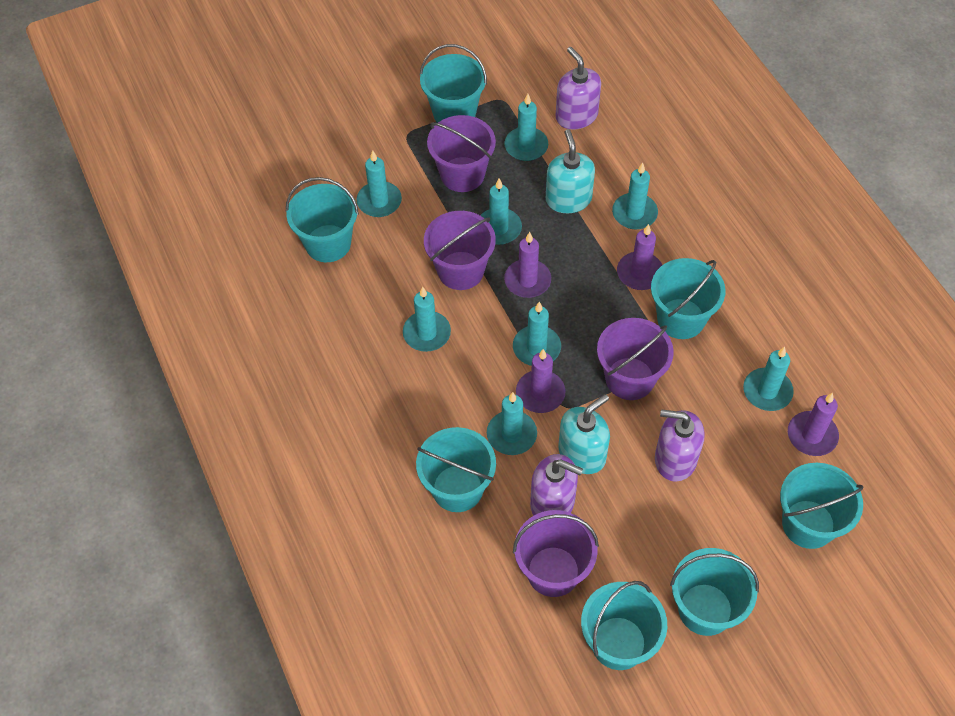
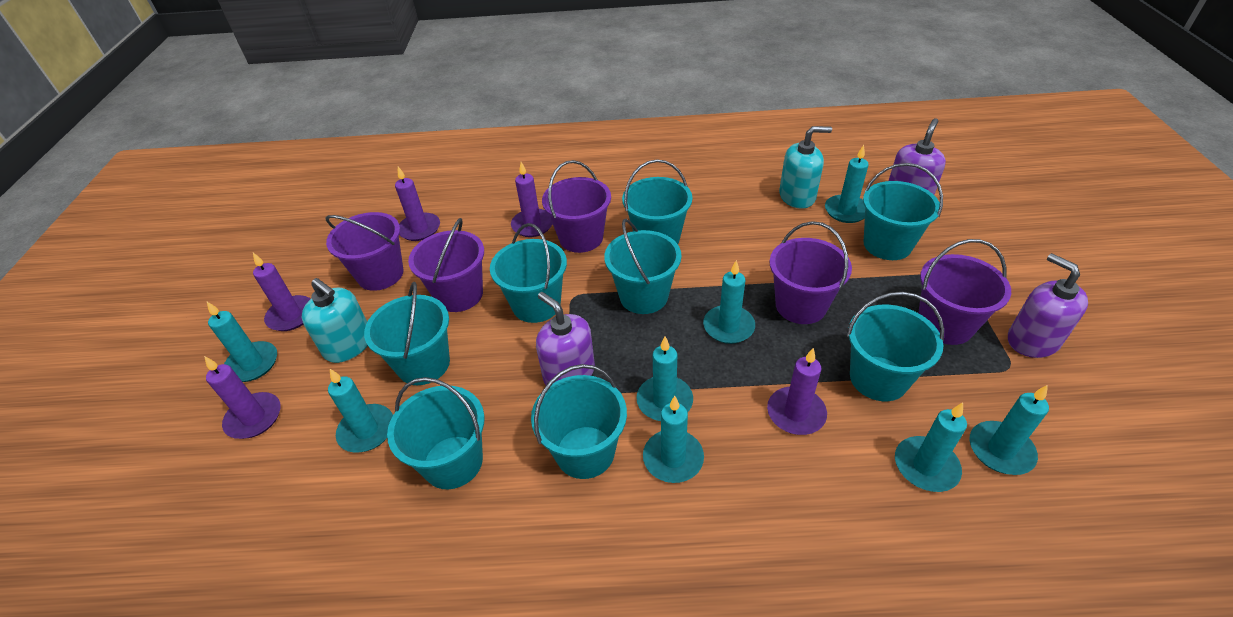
purple bucket: [424,211,496,290] [427,115,496,192] [513,510,599,597] [597,318,674,400] = 4 -> [326,212,404,291] [408,218,484,312] [542,160,611,253] [769,221,852,324] [918,239,1011,345] = 5
purple candle: [504,232,551,298] [516,349,565,413] [617,224,662,290] [788,393,839,456] = 4 -> [204,356,281,439] [253,253,310,331] [395,167,440,241] [511,162,553,237] [767,348,827,435] = 5
turquoise bucket: [286,177,359,262] [416,427,496,512] [420,44,487,123] [581,581,667,670] [651,258,725,339] [670,548,759,636] [780,463,864,549] = 7 -> [364,282,450,385] [387,377,485,489] [490,223,567,323] [531,364,627,479] [604,219,682,314] [622,159,693,244] [847,292,944,401] [863,163,943,260] = 8

